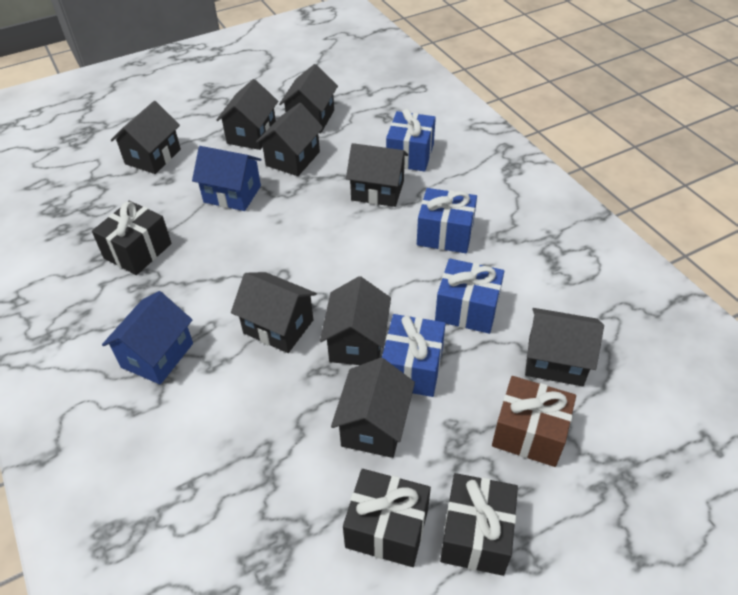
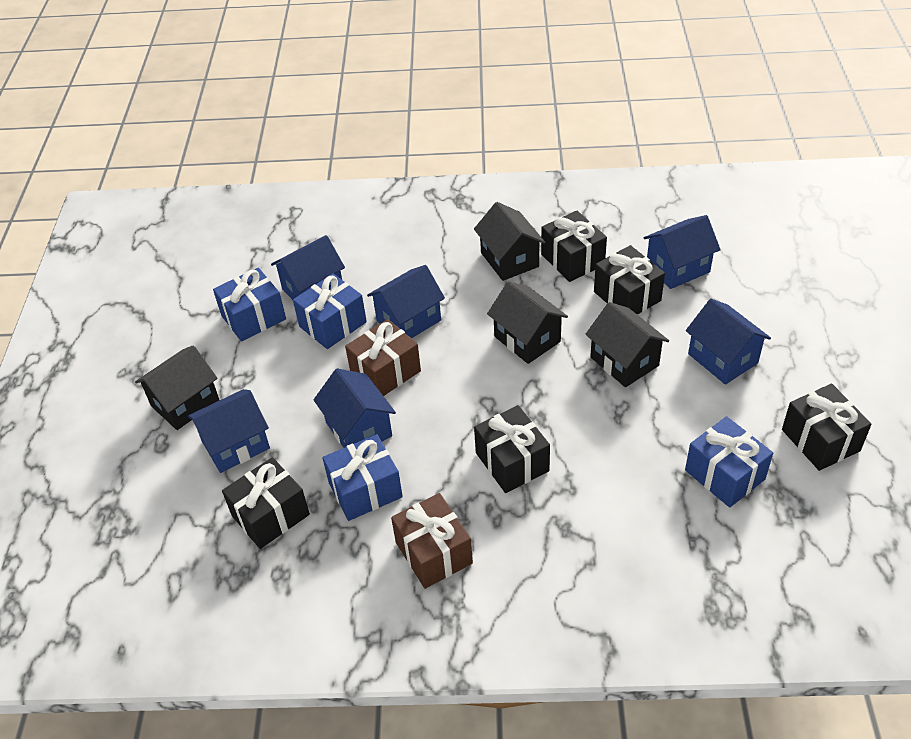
black gift: [92,201,172,275] [343,469,431,567] [440,473,518,576] = 3 -> [222,457,310,549] [474,405,550,493] [541,210,607,282] [594,245,665,315] [782,384,871,471] = 5
black house: [111,101,181,174] [216,79,278,150] [231,272,317,353] [256,103,323,176] [279,64,338,133] [320,276,391,365] [331,358,415,458] [346,143,408,207] [525,308,604,386] = 9 -> [135,345,220,430] [474,202,546,281] [487,281,568,364] [585,302,669,387] = 4
blue house: [102,291,193,385] [192,146,261,211] = 2 -> [188,389,270,473] [271,235,345,300] [314,369,396,448] [367,265,445,338] [644,215,721,289] [686,299,771,385] = 6
brown gift: [492,376,576,467] = 1 -> [345,319,421,396] [391,493,473,589] = 2

